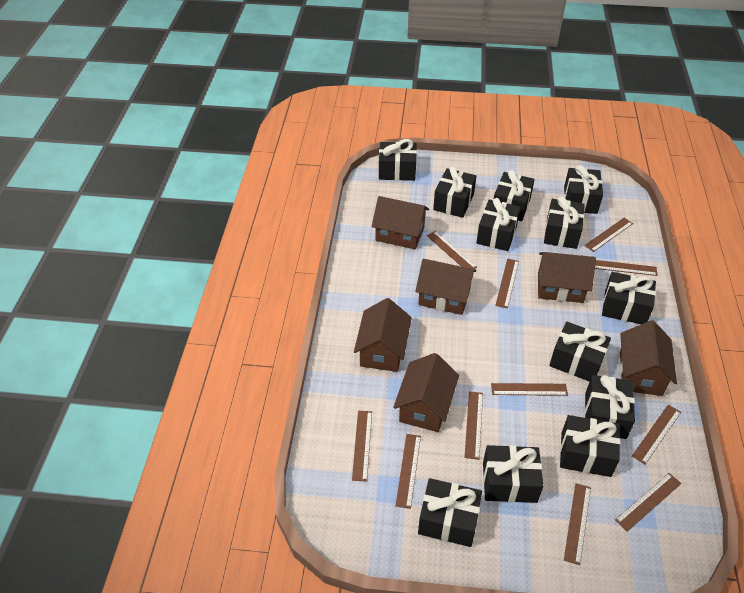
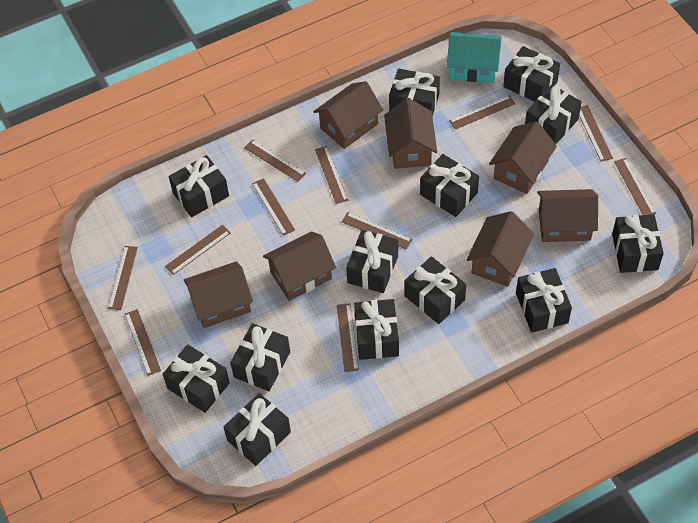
black gift: [379,139,417,181] [418,478,482,547] [433,166,476,218] [476,198,521,251] [483,445,543,503] [494,170,535,221] [544,197,585,249] [549,322,611,382] [560,415,620,477] [564,165,603,214] [585,375,635,439] [602,272,656,324] = 12 -> [163,344,230,413] [169,155,229,217] [224,393,291,466] [230,323,290,391] [346,230,398,293] [354,299,399,360] [389,68,440,116] [405,256,466,324] [420,154,479,217] [503,46,560,102] [516,268,572,333] [525,85,582,144] [612,214,664,273] = 13
brown house: [354,298,412,372] [372,196,429,249] [393,353,459,432] [415,259,476,315] [538,252,596,303] [620,320,677,396] = 6 -> [184,261,253,328] [263,231,336,301] [313,81,383,149] [384,98,437,169] [466,211,534,287] [489,121,557,194] [537,189,598,242] = 7
turquoise house: none = 0 -> [447,32,502,83] = 1

